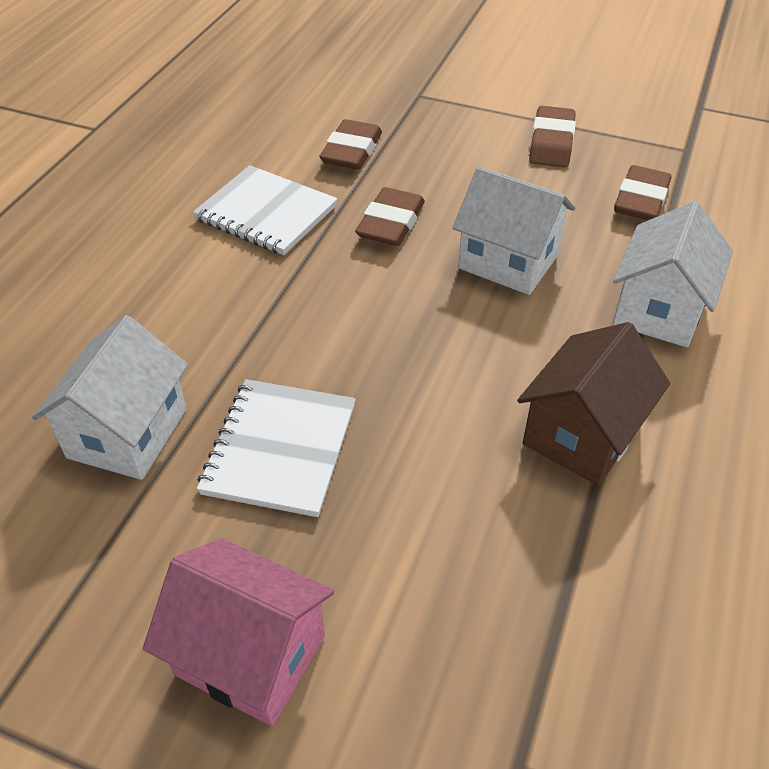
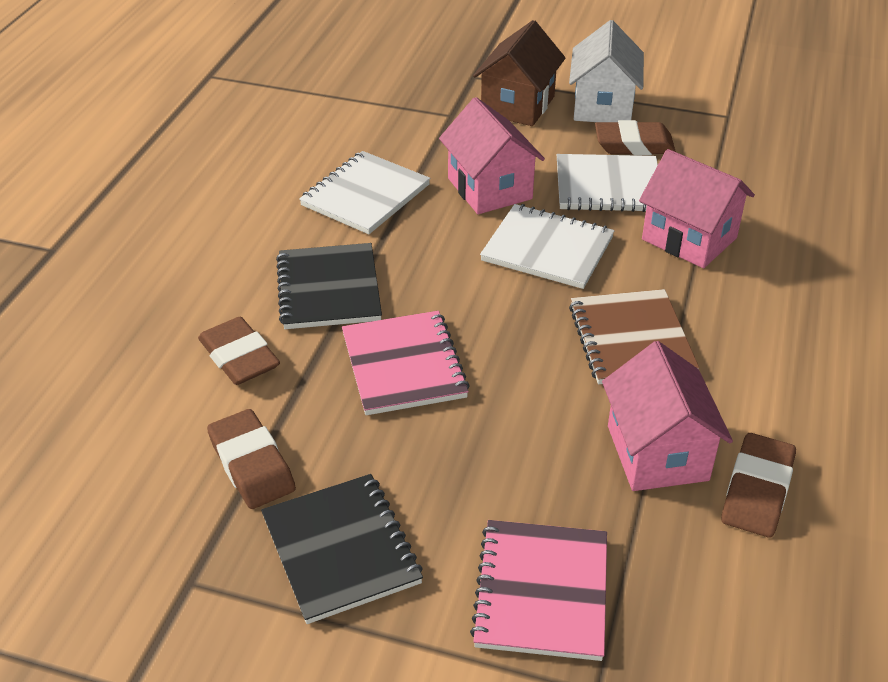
black notebook: none = 0 -> [261,474,423,624] [276,243,382,329] = 2
brown notebook: none = 0 -> [569,289,700,384] = 1
pink house: [143,538,334,726] = 1 -> [439,97,545,214] [602,341,733,491] [639,149,755,268] = 3
pink notebook: none = 0 -> [342,311,470,415] [470,520,607,661] = 2
white house: [32,315,188,480] [453,166,575,295] [613,201,733,347] = 3 -> [569,20,644,122] = 1
white notebook: [193,165,338,255] [197,379,356,517] = 2 -> [299,151,430,234] [480,204,615,289] [557,154,658,212] = 3

